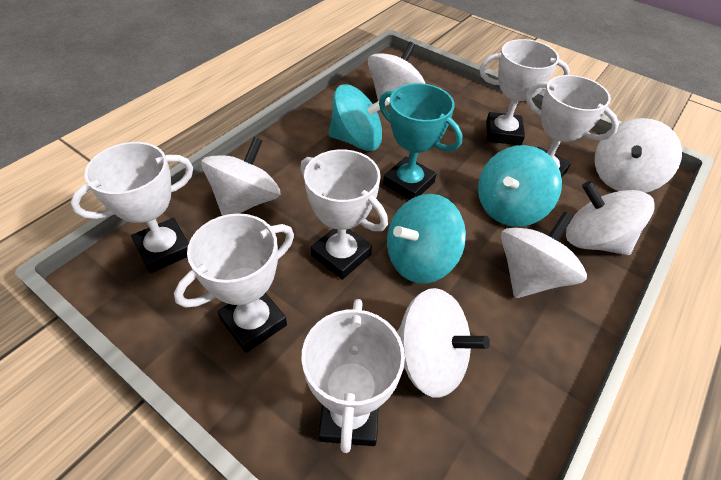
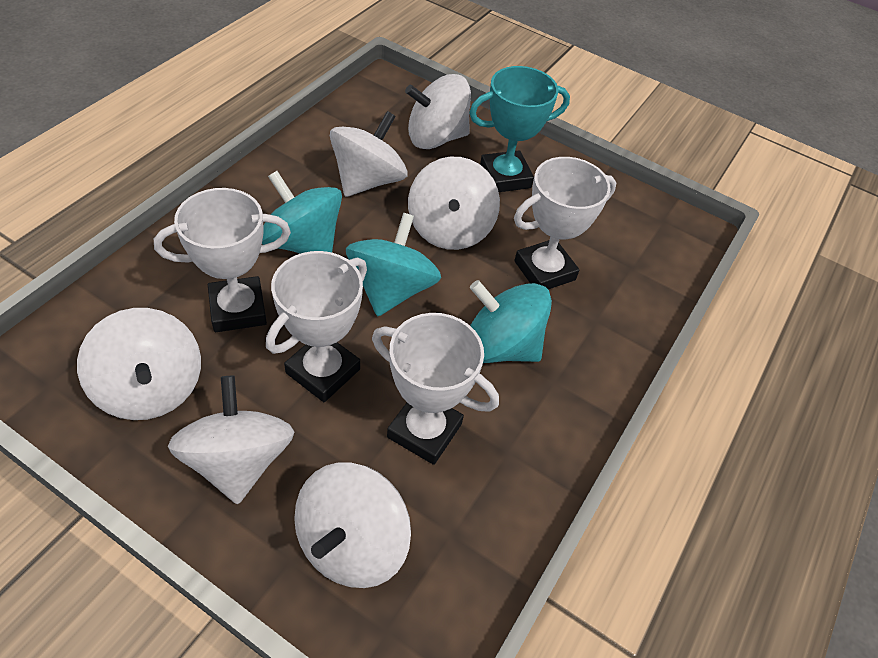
white trophy: [70,142,193,273] [174,213,294,353] [300,149,388,280] [301,299,405,453] [479,39,570,145] [526,75,619,178] = 6 -> [154,188,291,332] [266,251,367,402] [372,313,499,465] [514,157,616,290] = 4

